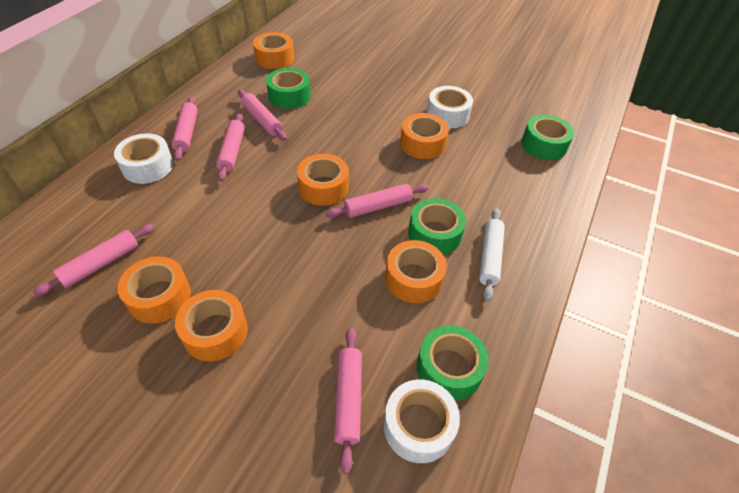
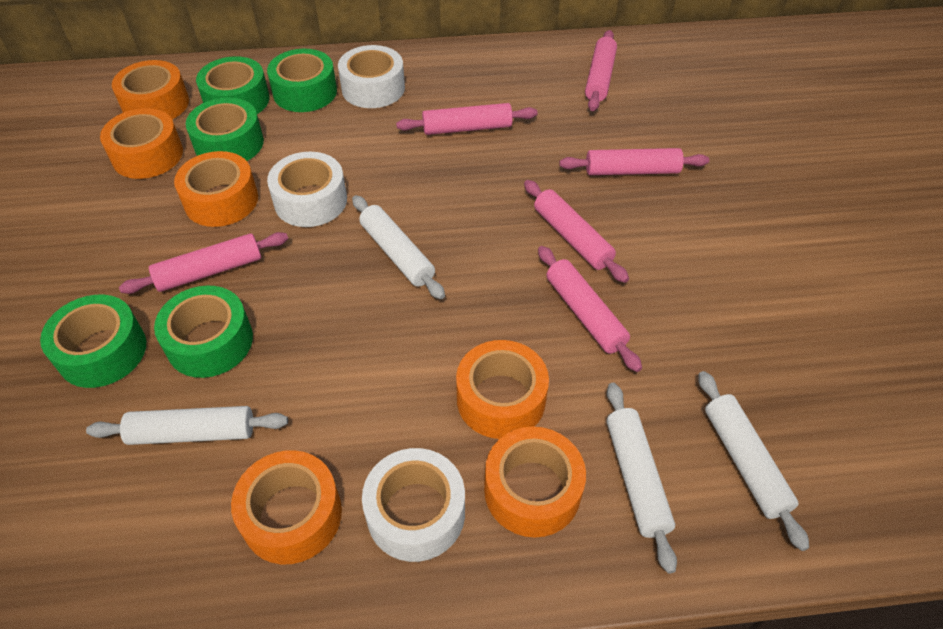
green tape: [266,68,311,109] [408,198,466,255] [417,325,489,401] [521,114,574,160] = 4 -> [40,295,146,388] [154,286,253,378] [186,97,264,161] [196,56,270,114] [267,49,337,112] = 5
white rolling pin: [479,208,505,301] = 1 -> [86,406,288,445] [352,195,445,299] [607,383,677,574] [698,371,809,551] = 4

